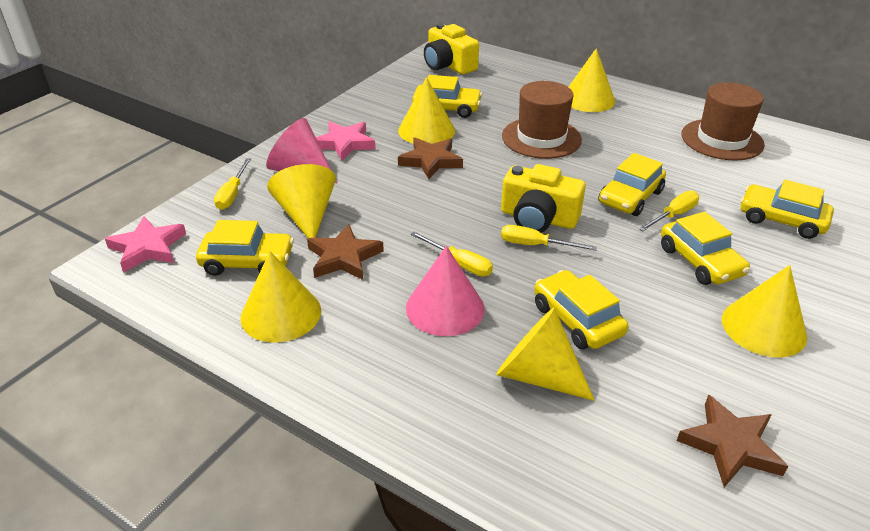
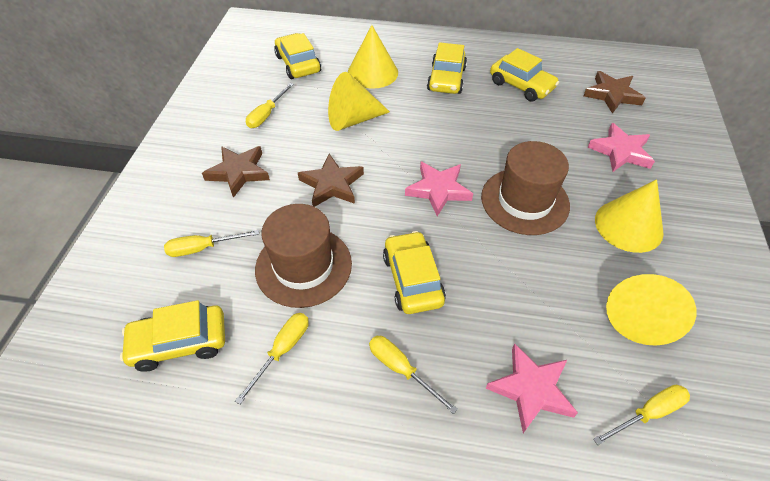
pink cone: [266,118,337,182] [406,246,484,336] = 2 -> none = 0
pink star: [105,216,186,273] [316,121,375,161] = 2 -> [405,162,473,216] [486,343,578,433] [587,123,655,172] = 3
yellow camera: [424,23,479,75] [501,164,586,232] = 2 -> none = 0
yellow car: [196,220,294,276] [412,75,482,118] [534,270,628,350] [598,153,666,216] [661,212,750,285] [740,180,834,239] = 6 -> [120,300,225,372] [274,33,321,79] [383,231,446,314] [427,42,467,94] [490,48,559,102] = 5
yellow cone: [240,251,321,343] [267,164,336,238] [398,77,455,144] [496,307,594,401] [569,48,615,112] [722,265,807,357] = 6 -> [328,72,390,131] [348,25,398,89] [595,179,664,253] [606,274,696,345] = 4
yellow screwdriver: [214,158,251,210] [410,232,493,277] [501,225,597,251] [639,191,699,231] = 4 -> [164,230,259,257] [235,313,309,405] [246,83,294,128] [369,336,458,414] [593,385,690,445] = 5

